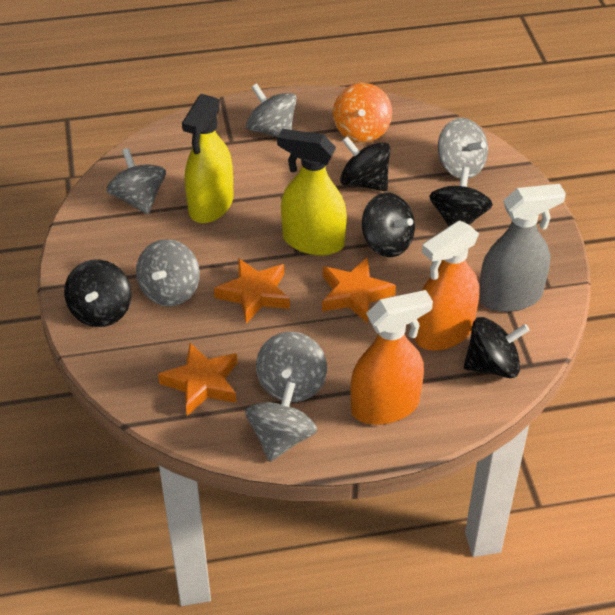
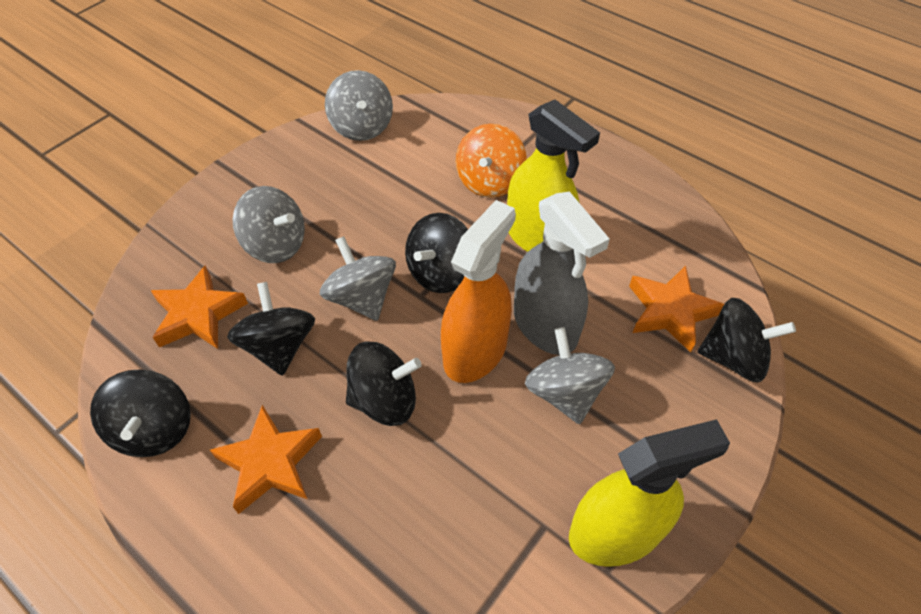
grey spinning top: [106,148,166,214] [136,239,200,306] [245,381,317,462] [246,83,297,137] [256,332,327,402] [438,118,488,179] = 6 -> [233,186,305,263] [320,236,396,321] [325,70,393,141] [525,327,615,424] = 4
orange spray bottle: [350,290,433,425] [415,221,479,351] = 2 -> [441,200,516,383] = 1

